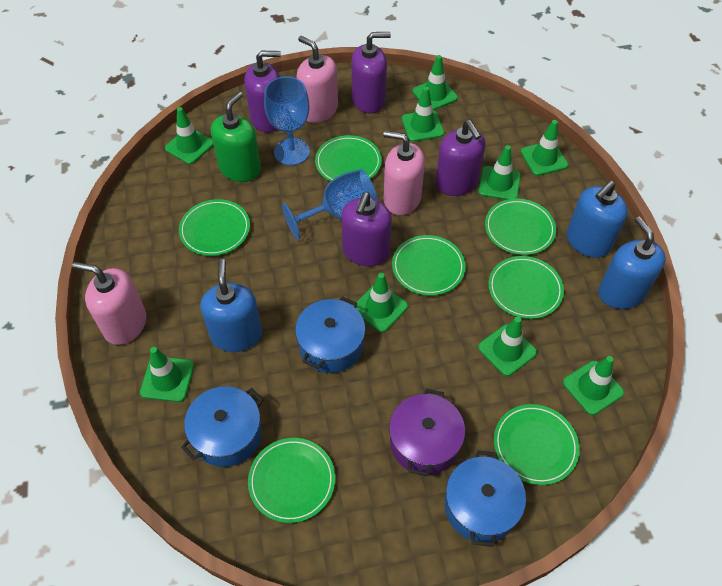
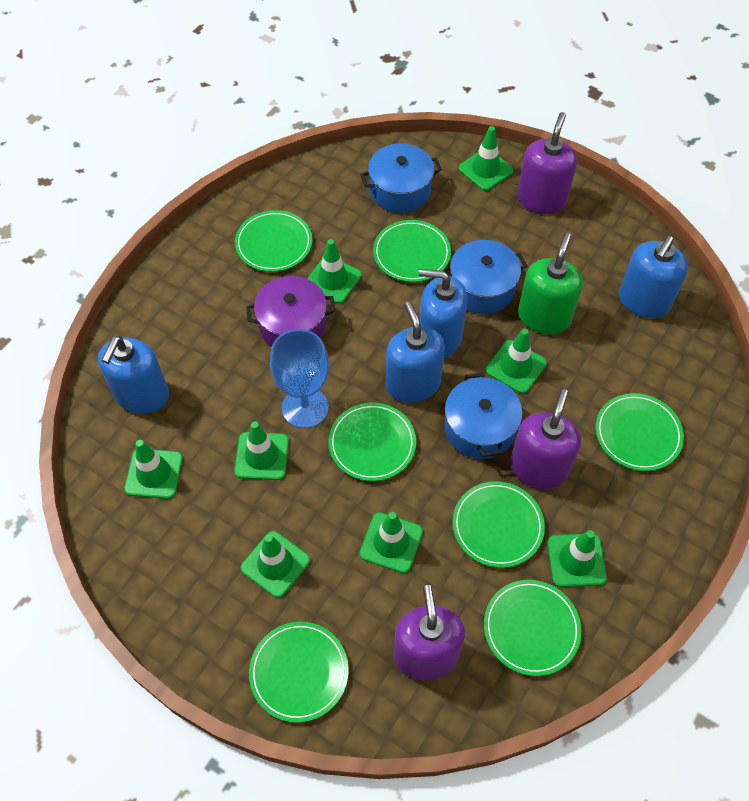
blue goblet: [264,76,310,165] [282,169,378,240] = 2 -> [270,329,329,428] = 1
blue soap dispenser: [200,259,262,352] [567,181,628,258] [598,217,666,309] = 3 -> [98,335,169,414] [386,302,445,403] [418,269,468,358] [619,236,688,318] = 4
green traffic cone: [140,347,194,402] [165,107,214,164] [353,273,408,332] [402,87,444,142] [413,55,458,110] [478,145,521,200] [478,316,537,376] [521,120,568,176] [563,356,624,415] = 9 -> [124,440,183,499] [234,421,289,480] [241,531,310,598] [307,239,362,304] [360,512,423,573] [459,126,513,191] [486,329,547,394] [547,530,607,587] = 8
pink soap dispenser: [72,262,146,345] [297,36,338,123] [383,131,425,215] = 3 -> none = 0
purple soap dispenser: [245,51,281,132] [341,192,392,266] [351,32,391,114] [435,120,486,196] = 4 -> [394,585,465,680] [510,389,581,489] [517,112,577,214] = 3

